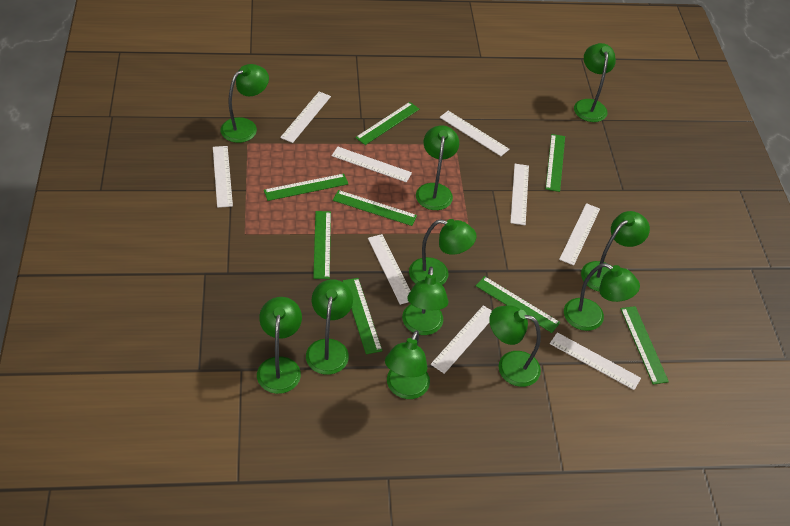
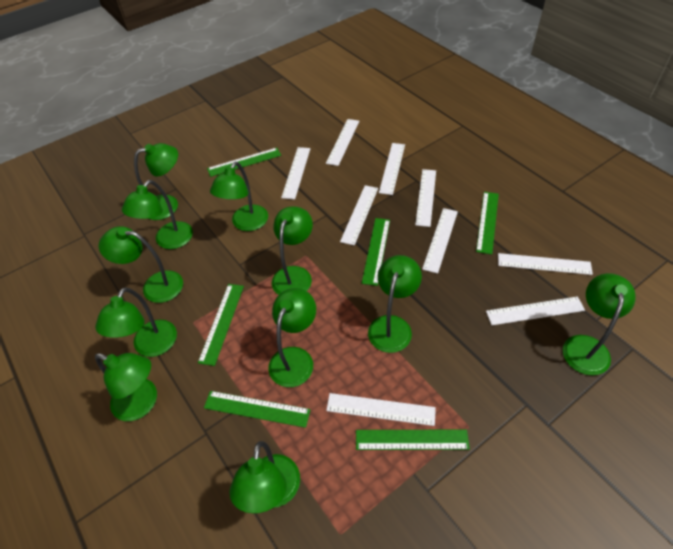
green ruler: [264,174,348,201] [313,211,331,279] [333,190,417,226] [343,278,382,354] [355,102,419,145] [476,276,560,333] [545,134,565,192] [620,306,669,385] = 8 -> [198,284,244,366] [204,391,311,428] [207,148,281,177] [356,429,470,450] [362,218,390,286] [476,192,499,255] = 6

